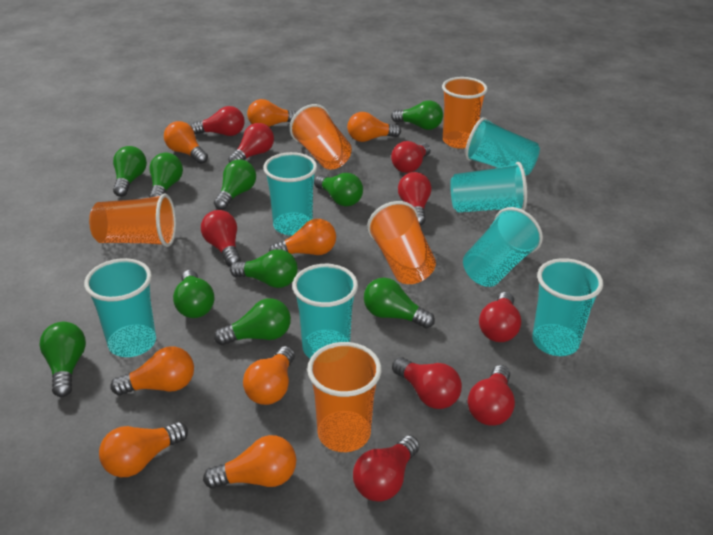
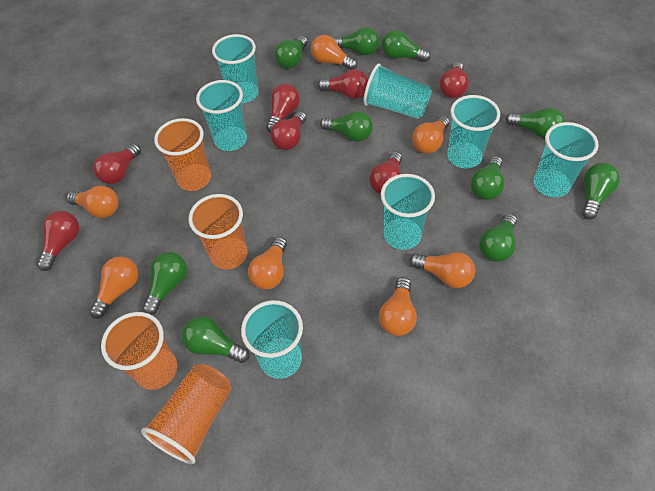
orange cup: [89,193,176,247] [289,104,352,170] [307,342,381,452] [367,201,436,284] [442,77,488,149] = 5 -> [101,312,177,390] [141,364,232,464] [154,118,211,191] [188,194,248,270] = 4
orange light bulb: [99,422,188,477] [111,347,194,396] [164,121,208,164] [203,435,296,489] [243,346,295,405] [247,99,297,127] [269,219,336,255] [347,112,401,142] = 8 -> [66,186,119,218] [89,256,139,319] [248,237,287,290] [311,35,357,70] [379,277,417,336] [410,252,475,288] [412,116,449,154] = 7
red light bulb: [191,106,245,136] [201,210,241,267] [228,123,274,163] [353,435,420,502] [391,141,431,173] [392,357,462,409] [398,172,431,226] [468,365,515,426] [479,292,521,342] = 9 -> [37,211,79,271] [93,143,141,184] [267,84,300,132] [270,111,306,150] [318,69,368,99] [370,152,402,194] [439,62,469,98] = 7

